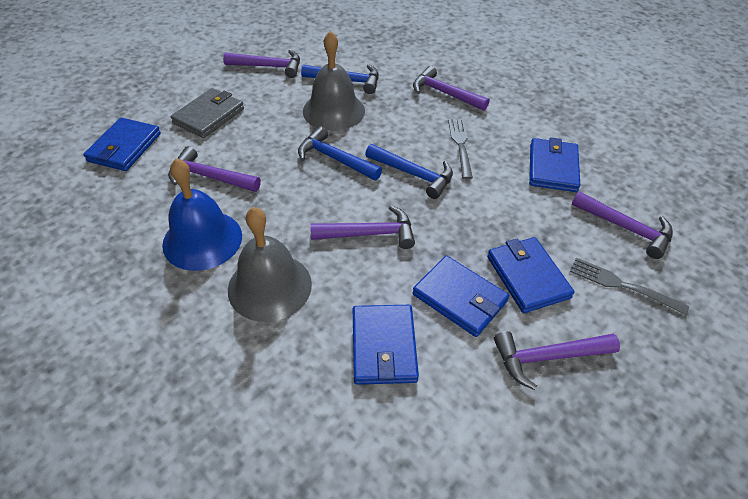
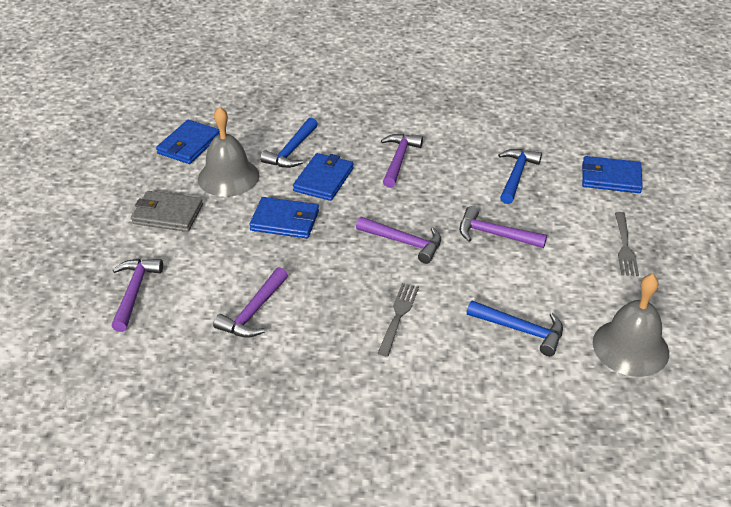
blue bell: [162,158,242,271] = 1 -> none = 0
blue wallet: [83,118,161,171] [353,305,419,385] [413,256,509,337] [487,237,575,313] [529,138,580,192] = 5 -> [156,120,220,164] [249,197,319,239] [293,153,354,201] [582,156,643,193] = 4
purple hammer: [168,146,261,192] [223,50,300,78] [310,205,415,249] [413,66,490,111] [494,331,620,390] [571,191,673,259] = 6 -> [112,259,163,332] [213,267,288,338] [356,217,441,264] [381,134,423,188] [459,206,547,248] = 5

